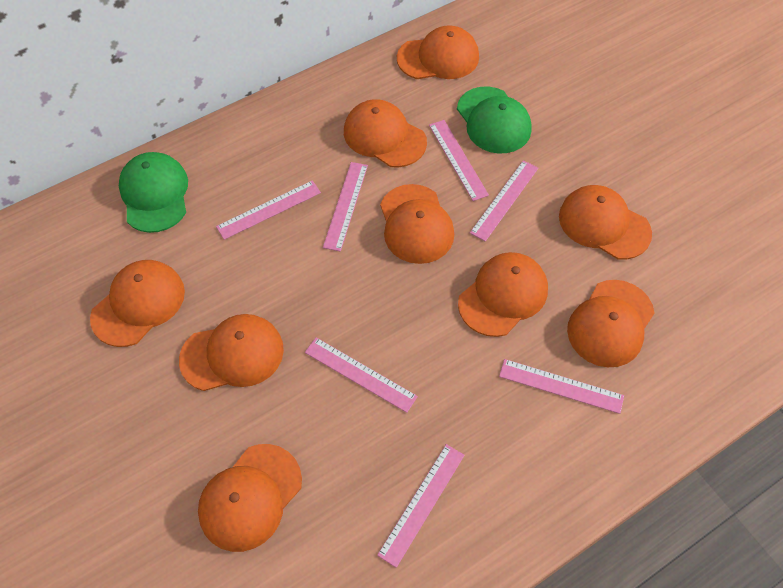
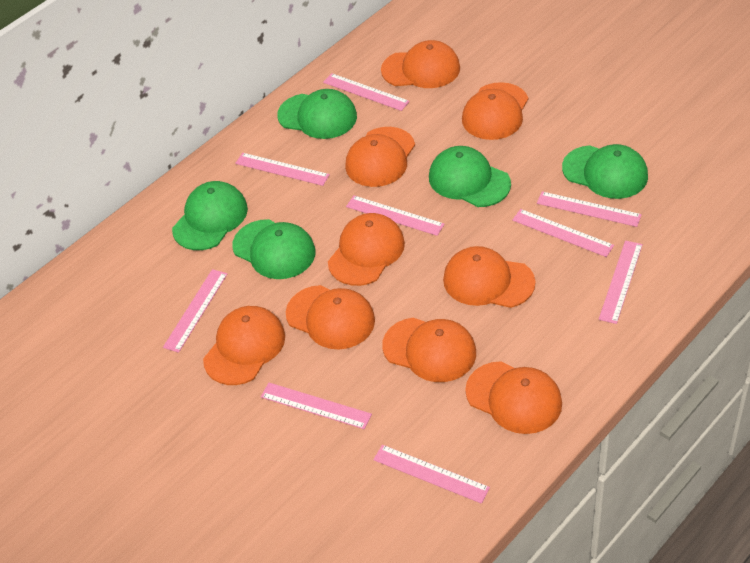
green cap: [119,152,188,233] [457,87,532,154] = 2 -> [172,181,248,250] [232,219,315,279] [277,89,357,139] [429,146,511,207] [562,144,648,199] = 5
pink ruler: [216,180,321,240] [305,337,418,413] [323,162,368,252] [377,444,465,568] [429,120,489,201] [470,160,538,242] [499,359,624,414] = 7 -> [163,269,228,353] [235,153,330,186] [261,383,372,429] [323,73,410,111] [346,195,444,236] [373,445,490,504] [512,209,614,257] [537,191,642,227] [599,240,643,324] = 9

